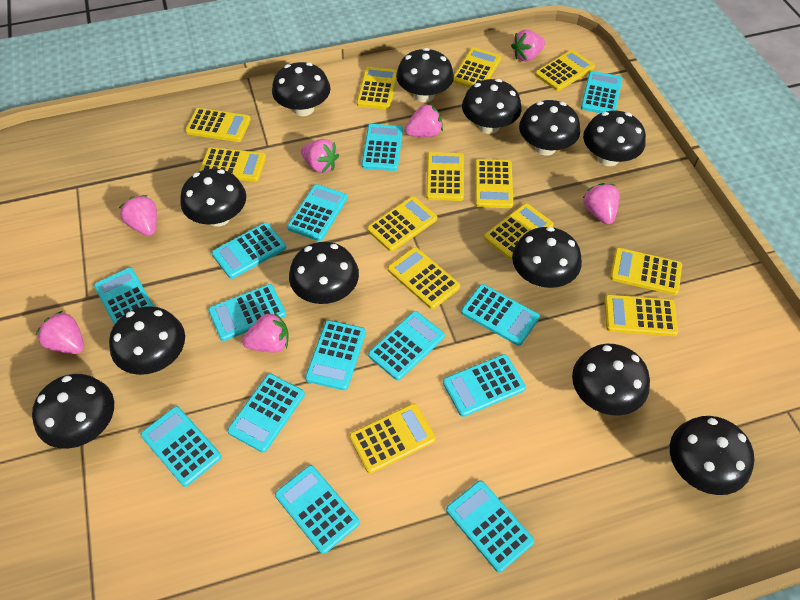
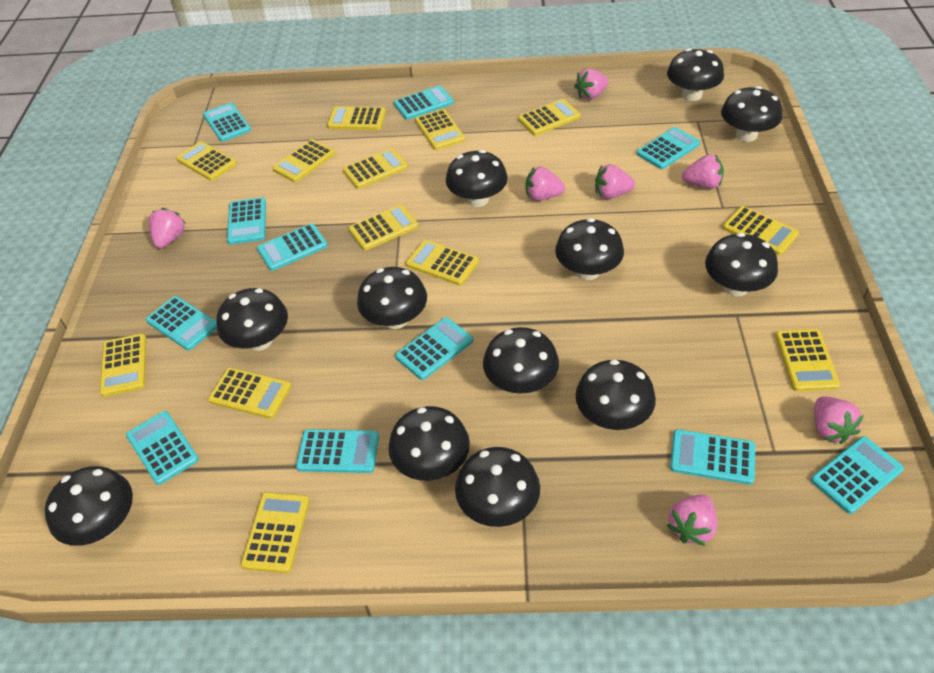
turquoise calculator: [94,267,154,325] [141,406,222,487] [208,284,286,341] [212,223,286,279] [227,374,305,453] [275,465,360,554] [287,184,348,241] [305,320,366,390] [362,124,403,171] [368,311,445,380] [443,354,526,417] [446,480,534,572] [461,284,540,346] [581,71,622,113] = 14 -> [126,411,199,485] [146,296,217,351] [203,103,251,142] [227,197,266,245] [257,223,328,271] [296,429,379,473] [394,85,454,120] [395,317,473,380] [637,127,700,169] [670,429,755,485] [811,436,904,514] = 11

